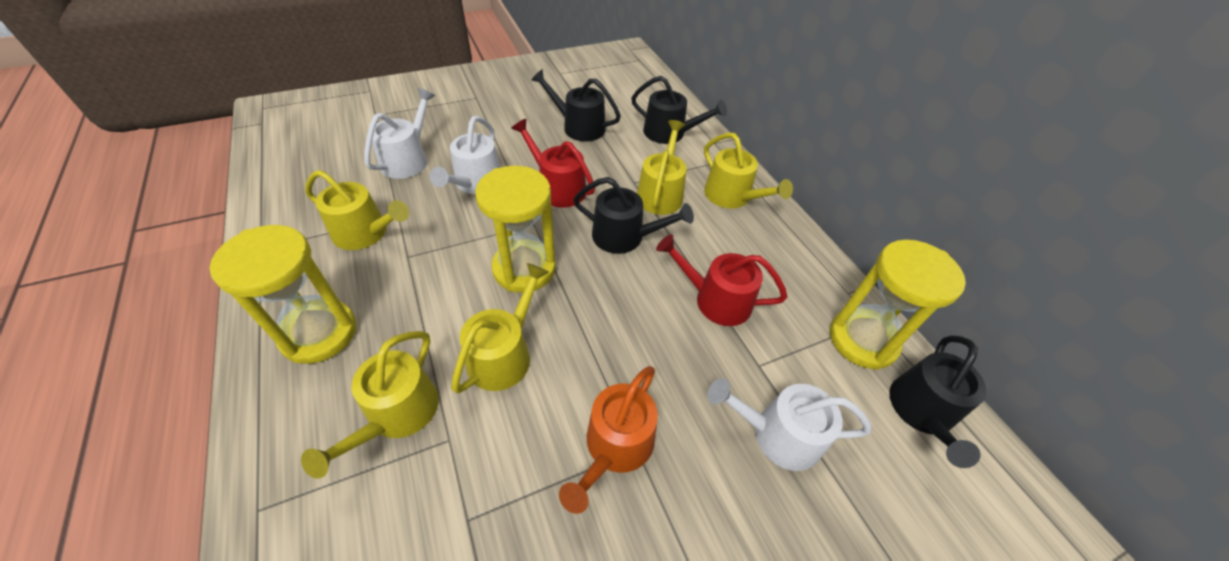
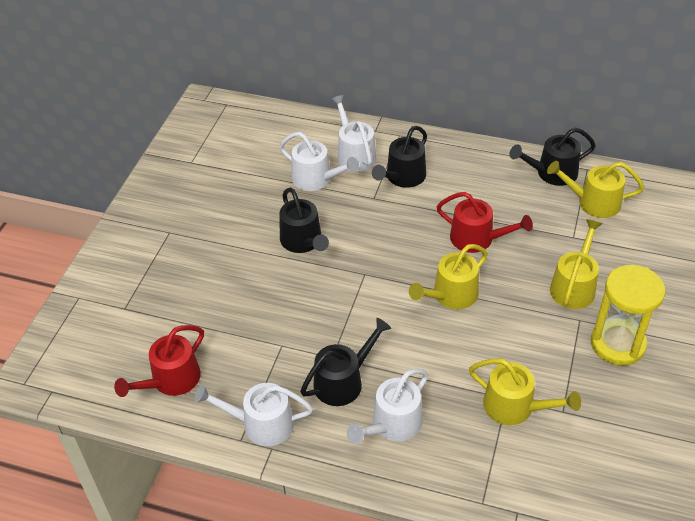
orange watering can: [559,366,658,514] = 1 -> none = 0
white watering can: [364,88,435,179] [430,116,500,194] [707,378,872,471] = 3 -> [194,383,313,446] [279,132,359,191] [331,95,376,171] [347,369,428,444] = 4
yellow hourglass: [210,225,357,364] [475,166,556,293] [829,239,966,370] = 3 -> [591,265,665,366] = 1
yellow watering can: [301,331,439,479] [305,170,409,250] [451,263,549,394] [637,120,687,215] [704,133,793,208] = 5 -> [409,244,488,309] [469,358,581,425] [547,161,644,218] [550,219,602,309] = 4

